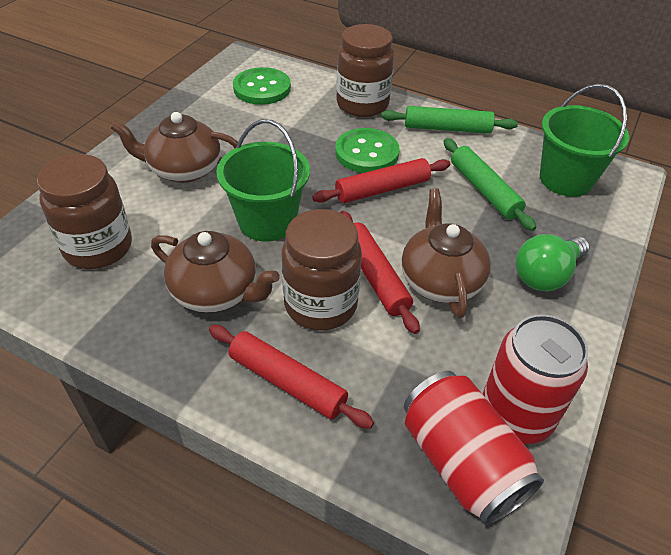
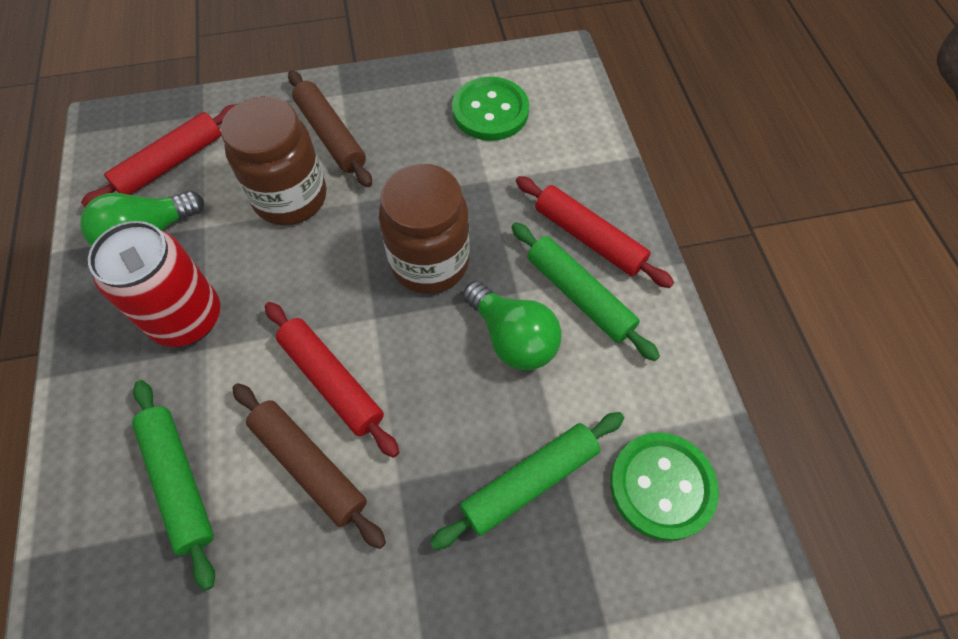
brown jar: [37,154,132,269] [281,209,362,331] [336,24,394,117] = 3 -> [221,96,326,225] [379,164,470,294] = 2
brown rolling pin: none = 0 -> [232,383,386,549] [288,70,372,187] = 2
brown teapot: [111,112,238,183] [151,231,280,313] [401,188,491,318] = 3 -> none = 0
green bucket: [216,119,310,241] [540,84,629,197] = 2 -> none = 0
green light bulb: [516,234,589,291] = 1 -> [80,191,204,247] [463,281,562,370] = 2
green rolling pin: [382,106,518,134] [444,138,536,231] = 2 -> [132,380,215,591] [430,412,624,550] [511,222,660,361] = 3
red can: [404,371,544,525] [483,314,588,444] = 2 -> [88,221,220,347] = 1

